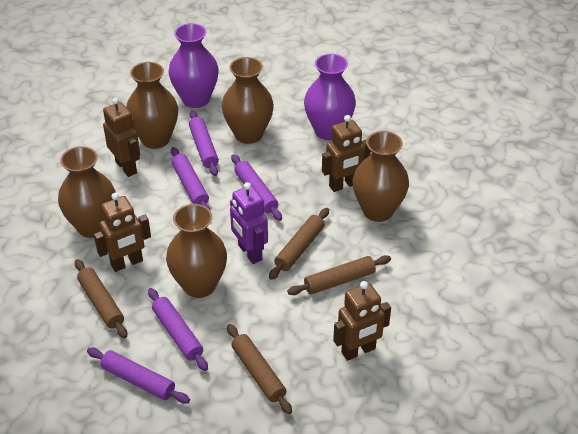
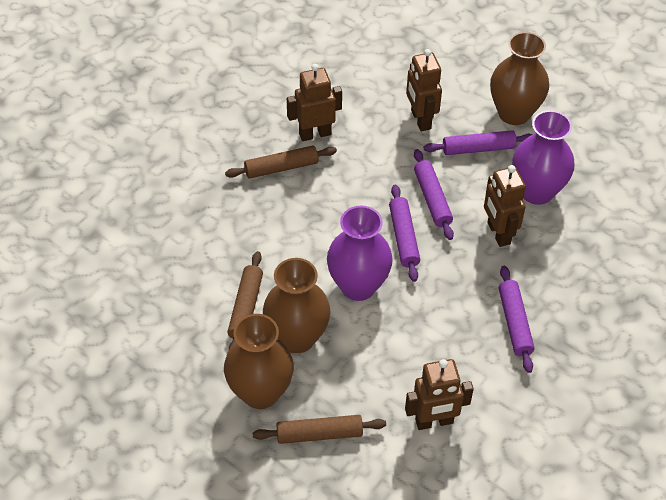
brown rolling pin: [75,259,127,338] [227,324,292,414] [269,208,329,279] [287,255,391,295] = 4 -> [225,146,337,179] [227,251,263,349] [253,415,386,444] = 3
brown vase: [58,146,116,238] [126,62,178,149] [166,204,227,298] [222,57,274,144] [353,131,409,222] = 5 -> [224,314,294,409] [263,258,331,353] [490,32,549,125] = 3
purple robot: [230,182,268,264] = 1 -> none = 0
purple rolling pin: [87,347,190,404] [148,288,208,371] [171,147,210,210] [189,110,219,176] [231,154,282,221] = 5 -> [389,184,420,282] [414,149,454,240] [424,130,532,155] [499,266,535,373] = 4

